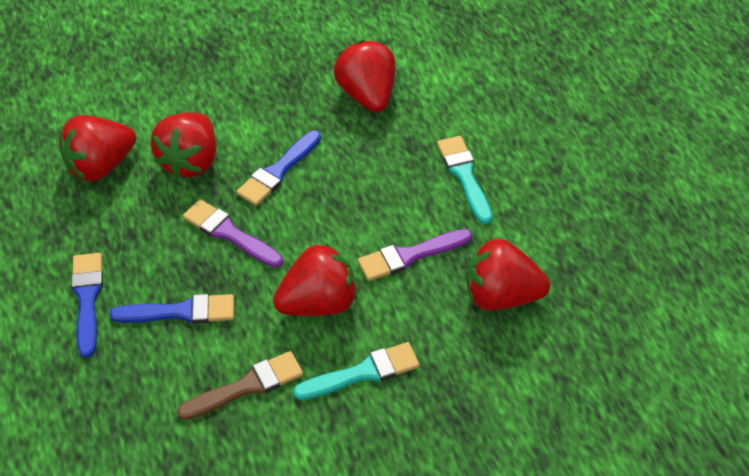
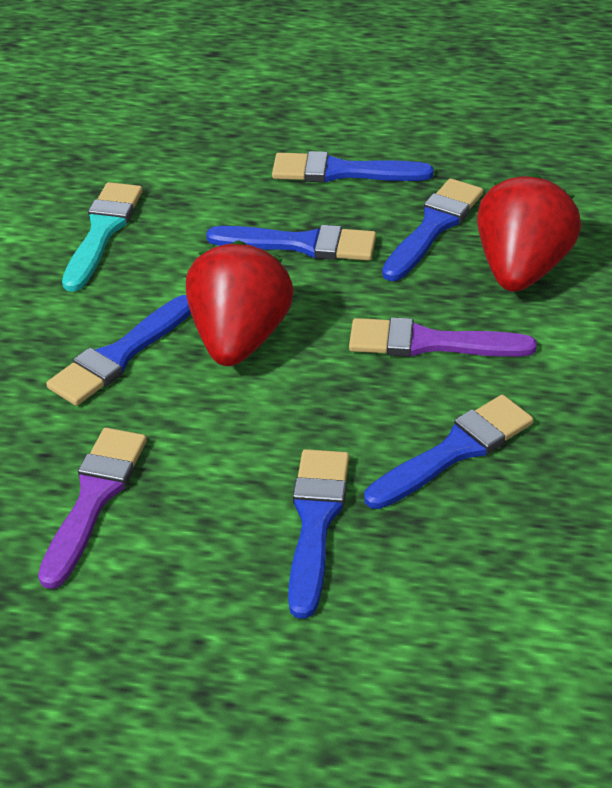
blue brush: [71,253,103,358] [110,294,234,324] [236,130,321,206] = 3 -> [46,295,191,406] [206,225,376,261] [272,151,434,182] [288,449,349,619] [364,394,533,509] [382,178,483,281] = 6
brown brush: [177,351,303,420] = 1 -> none = 0
red strawberry: [59,115,136,181] [151,112,216,179] [273,243,357,316] [334,40,396,112] [466,239,550,311] = 5 -> [186,240,294,366] [477,173,581,292] = 2
turquoise brush: [293,342,420,400] [437,136,492,224] = 2 -> [62,182,143,292] = 1

